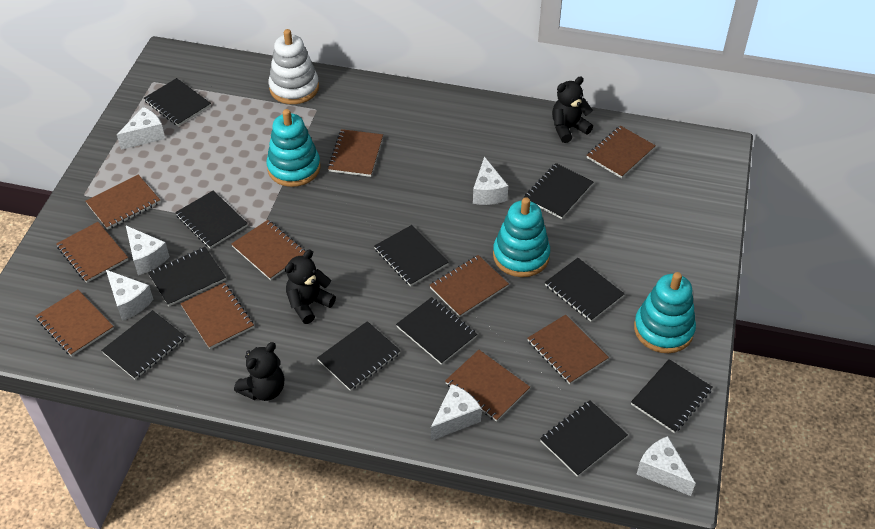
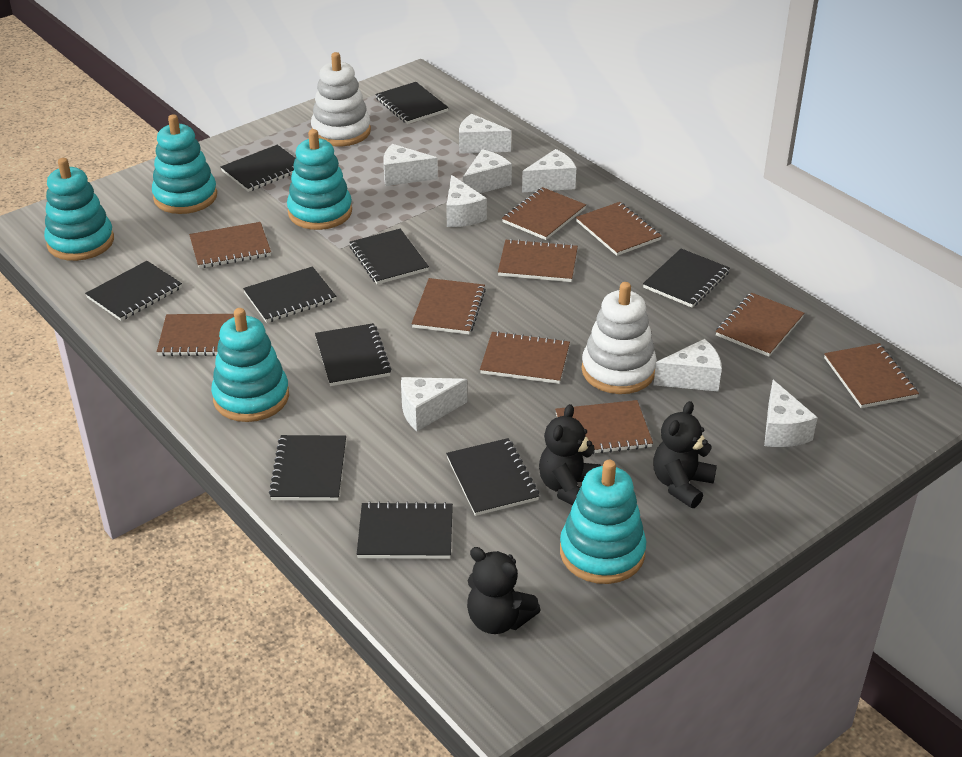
black notebook: [101,310,186,379] [144,78,211,126] [148,247,226,306] [175,191,248,249] [317,321,401,391] [374,225,448,286] [396,297,477,365] [524,163,593,219] [540,400,628,477] [545,258,624,322] [631,359,712,433] = 11 -> [85,261,182,321] [221,145,295,192] [243,266,336,323] [269,435,346,501] [315,323,391,386] [349,229,429,285] [357,501,453,559] [375,82,449,124] [446,438,539,516] [643,249,730,308] = 10
turquoise stacking toy: [266,109,320,187] [493,197,550,277] [634,272,696,353] = 3 -> [44,158,114,261] [152,114,217,214] [211,308,289,422] [287,129,352,230] [560,460,646,584] = 5
white cheese: [106,270,154,321] [117,107,165,150] [126,226,170,275] [431,384,482,441] [473,157,508,205] [636,436,696,496] = 6 -> [383,144,438,186] [401,377,467,431] [446,175,487,227] [459,114,511,154] [463,149,512,193] [522,149,576,192] [654,339,722,392] [764,380,818,447] = 8
white stacking toy: [269,29,319,104] = 1 -> [311,52,371,146] [581,282,657,394] = 2

